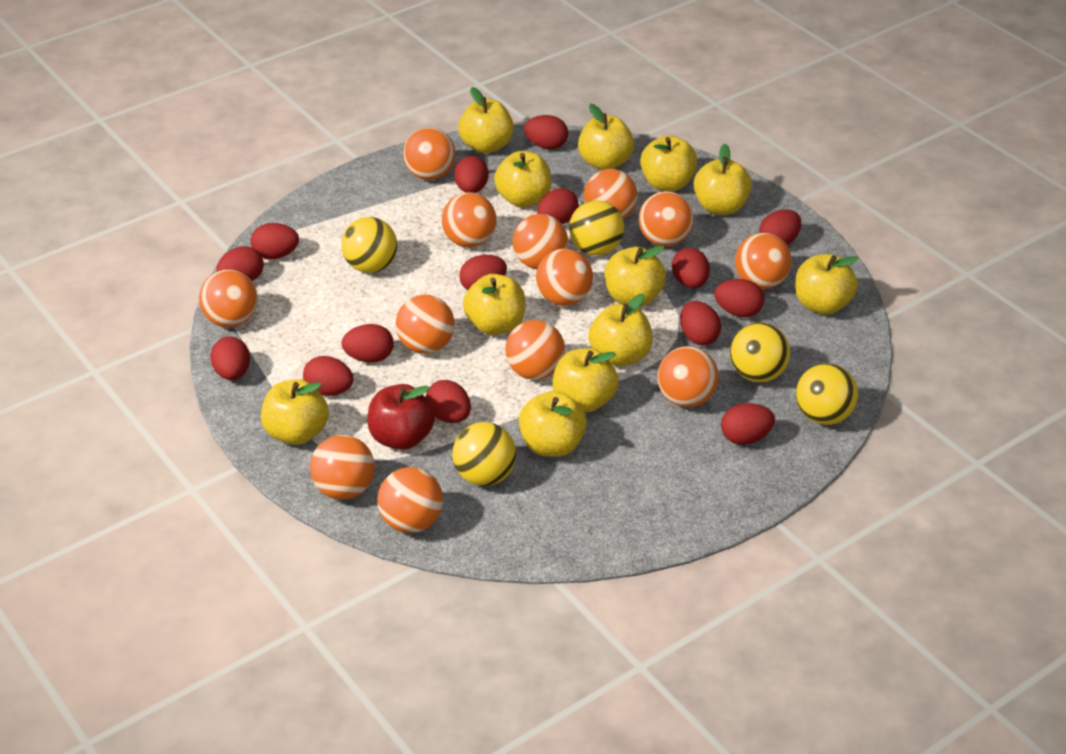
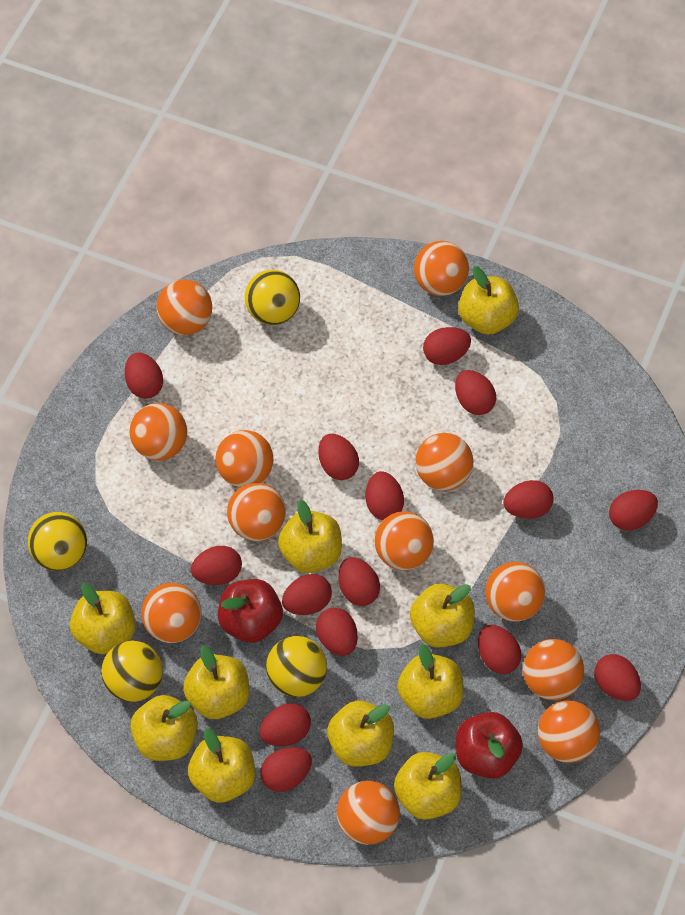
orange ball: [199,270,258,327] [310,435,375,500] [377,467,443,533] [396,295,454,354] [403,127,455,180] [442,192,497,247] [505,320,565,380] [513,214,568,269] [536,249,593,306] [584,169,638,220] [639,191,693,246] [657,346,719,407] [735,233,792,289] = 13 -> [130,403,187,460] [141,583,202,643] [157,279,212,335] [216,430,273,487] [227,482,286,541] [337,781,400,845] [375,511,434,571] [414,241,469,296] [415,433,474,491] [485,562,545,622] [523,639,584,700] [538,700,600,763] = 12
red apple: [367,384,435,450] = 1 -> [218,579,283,643] [456,712,523,779] = 2
yellow apple: [261,379,329,445] [458,87,514,154] [463,274,525,335] [494,151,552,208] [519,391,587,457] [553,348,619,412] [578,104,634,170] [588,294,653,367] [605,246,666,307] [640,135,698,191] [693,144,752,215] [795,254,859,315] = 12 -> [70,583,136,654] [130,695,198,761] [183,645,249,719] [188,728,255,803] [278,500,342,573] [327,701,394,767] [394,752,461,820] [397,644,464,719] [410,584,475,647] [458,266,519,335] = 10
yellow ball: [341,217,397,273] [452,422,516,486] [569,200,624,256] [730,322,790,382] [796,363,858,425] = 5 -> [28,512,87,571] [101,641,163,702] [245,270,300,325] [266,636,327,697] = 4

